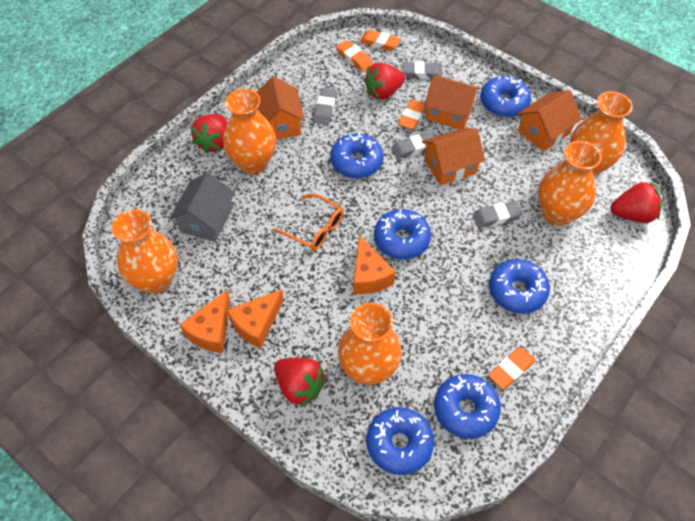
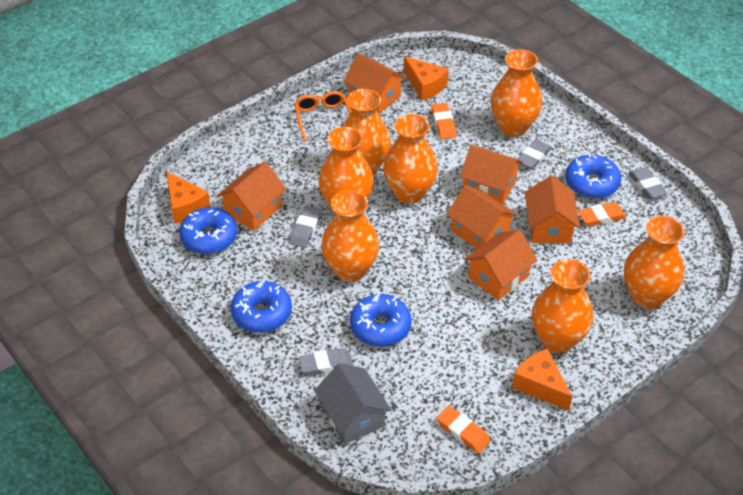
blue donut: [330,132,383,178] [366,407,434,475] [374,209,431,260] [434,374,501,439] [480,76,531,117] [489,259,550,314] = 6 -> [179,207,237,254] [231,281,292,333] [350,294,412,347] [565,154,621,199] = 4
orange eraser: [336,40,373,72] [360,30,401,51] [398,100,426,130] [488,347,536,389] = 4 -> [431,103,457,139] [437,406,491,454] [578,202,627,226] = 3
orange house: [256,76,305,139] [422,128,485,186] [424,75,480,129] [517,90,582,152] = 4 -> [217,162,286,231] [343,53,406,114] [446,185,517,249] [460,145,523,204] [464,230,538,300] [525,175,580,243] = 6
orange vase: [112,209,178,294] [223,89,276,174] [338,303,402,385] [538,141,602,226] [570,91,633,176] = 5 -> [319,127,374,211] [321,190,379,282] [342,89,391,175] [383,114,438,204] [491,49,542,137] [532,259,593,353] [624,216,685,309] = 7
red strawberry: [190,114,227,154] [274,358,326,407] [364,62,405,100] [610,181,662,223] = 4 -> none = 0

